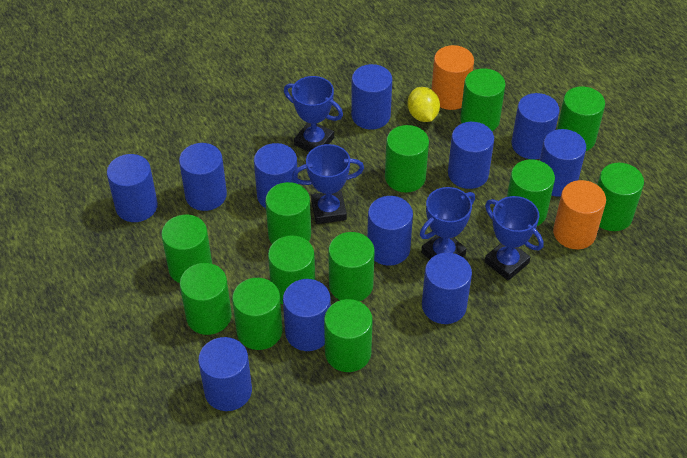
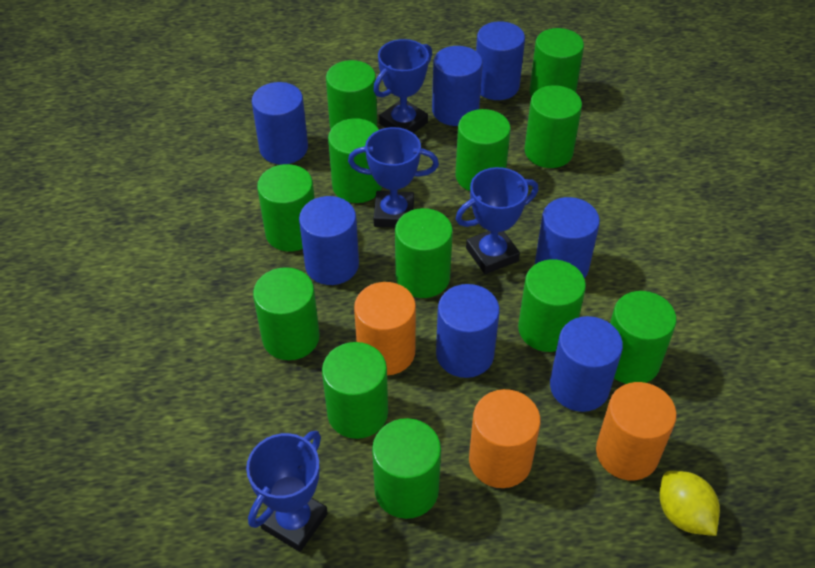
blue cylinder: [107,154,158,222] [179,143,227,211] [198,337,252,411] [254,143,298,208] [283,279,331,351] [351,64,392,130] [367,196,413,265] [422,253,472,324] [448,122,494,189] [512,93,560,159] [540,129,586,197] = 11 -> [252,82,308,165] [299,196,359,285] [432,46,483,126] [436,284,500,378] [476,21,525,100] [535,197,600,278] [550,316,623,412] = 7
orange cylinder: [431,45,474,110] [553,180,606,249] = 2 -> [354,282,416,375] [469,389,541,488] [596,382,677,480] = 3

